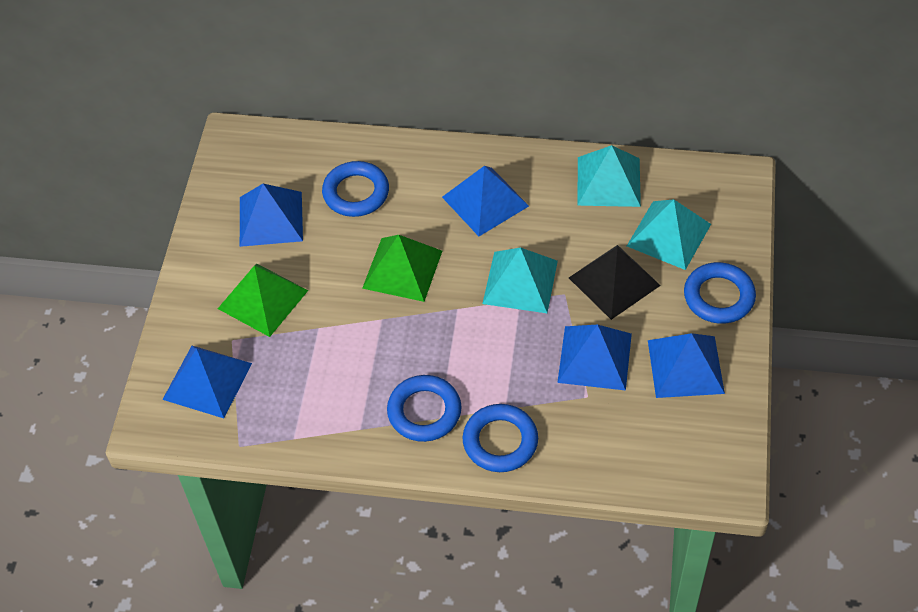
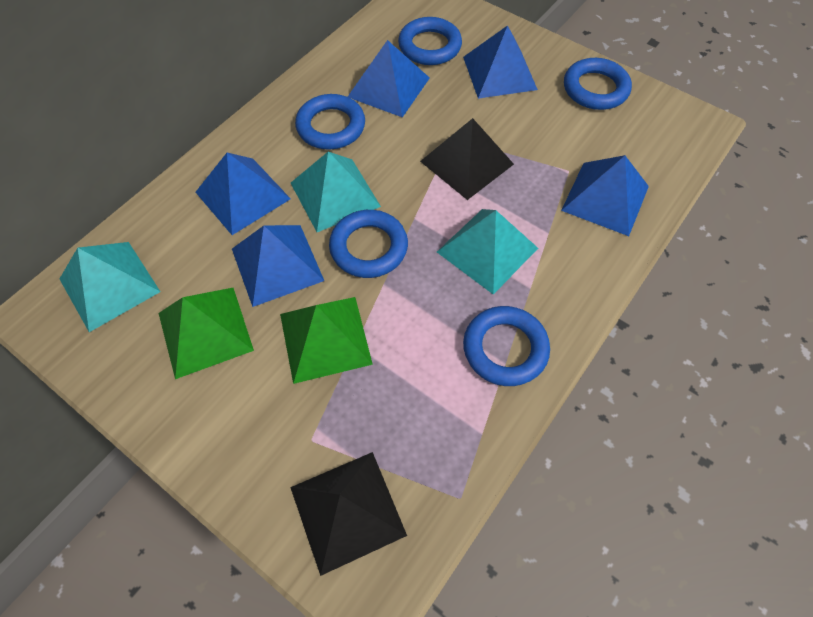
black pyramid: [569,245,661,320] = 1 -> [290,452,407,576] [420,118,514,200] = 2
blue ring: [322,161,389,217] [387,375,462,442] [462,404,538,472] [684,262,756,324] = 4 -> [295,94,365,150] [329,210,408,278] [398,17,462,65] [463,306,550,386] [564,58,632,110] = 5

